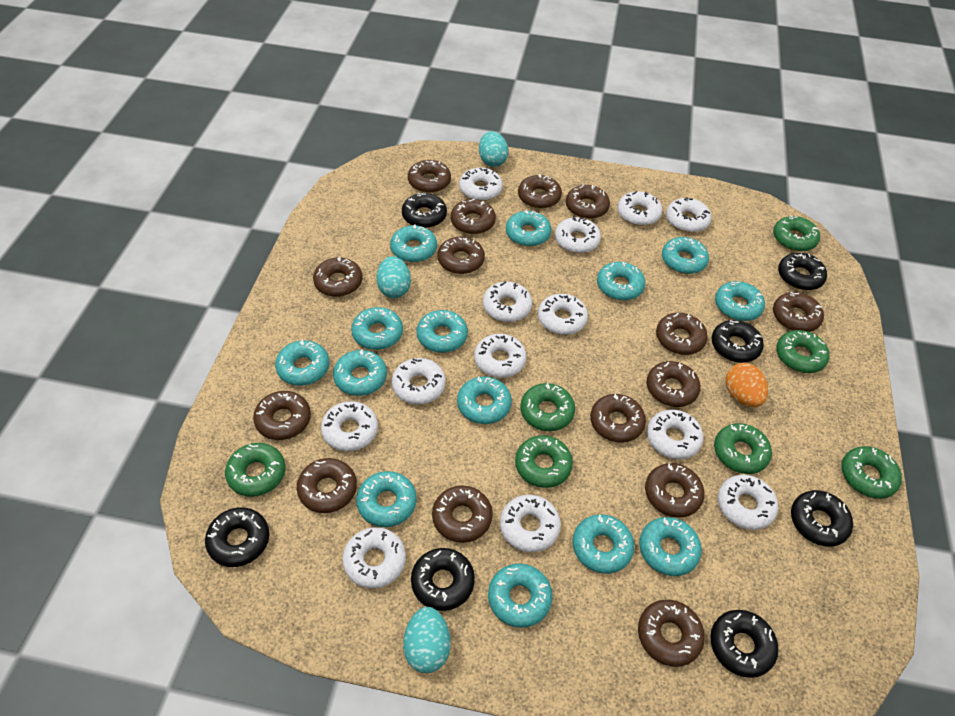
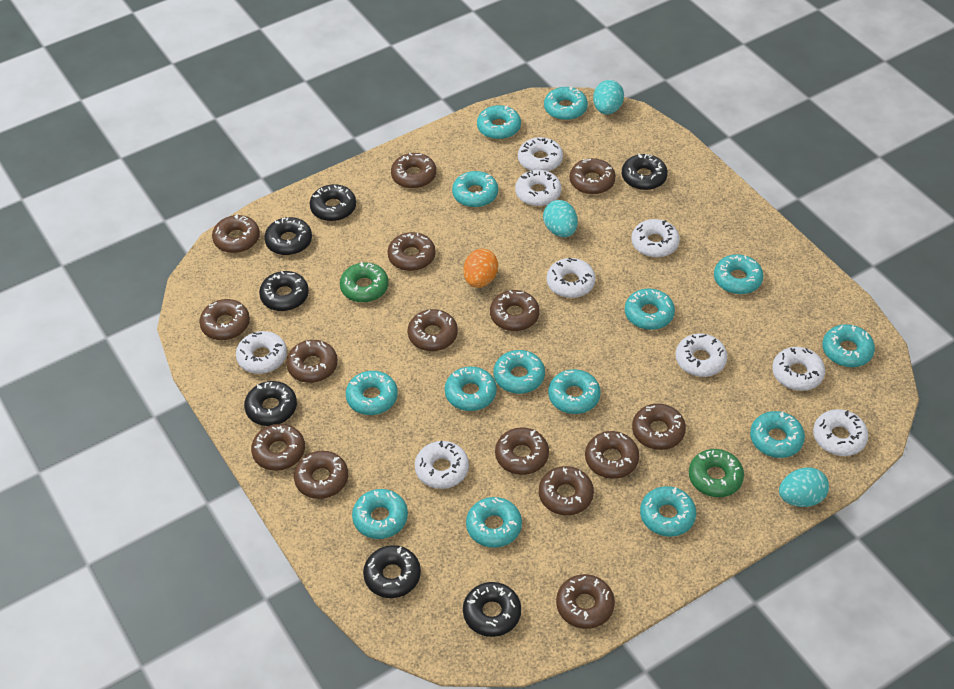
green donut: [225,443,285,497] [515,435,573,488] [520,383,575,431] [714,423,772,474] [773,216,820,252] [776,330,829,373] [842,446,902,499] = 7 -> [340,262,389,303] [689,449,744,497] = 2
white donut: [321,401,378,451] [342,527,406,588] [392,358,446,404] [459,168,503,201] [474,334,527,378] [483,282,532,322] [500,495,561,552] [538,294,588,335] [555,216,601,253] [617,191,662,226] [647,409,703,459] [666,197,711,233] [718,475,778,530] = 13 -> [236,331,287,374] [415,440,469,489] [515,170,562,206] [518,137,563,171] [546,257,596,298] [632,219,680,258] [675,334,727,377] [772,347,825,391] [813,409,868,456] = 9

